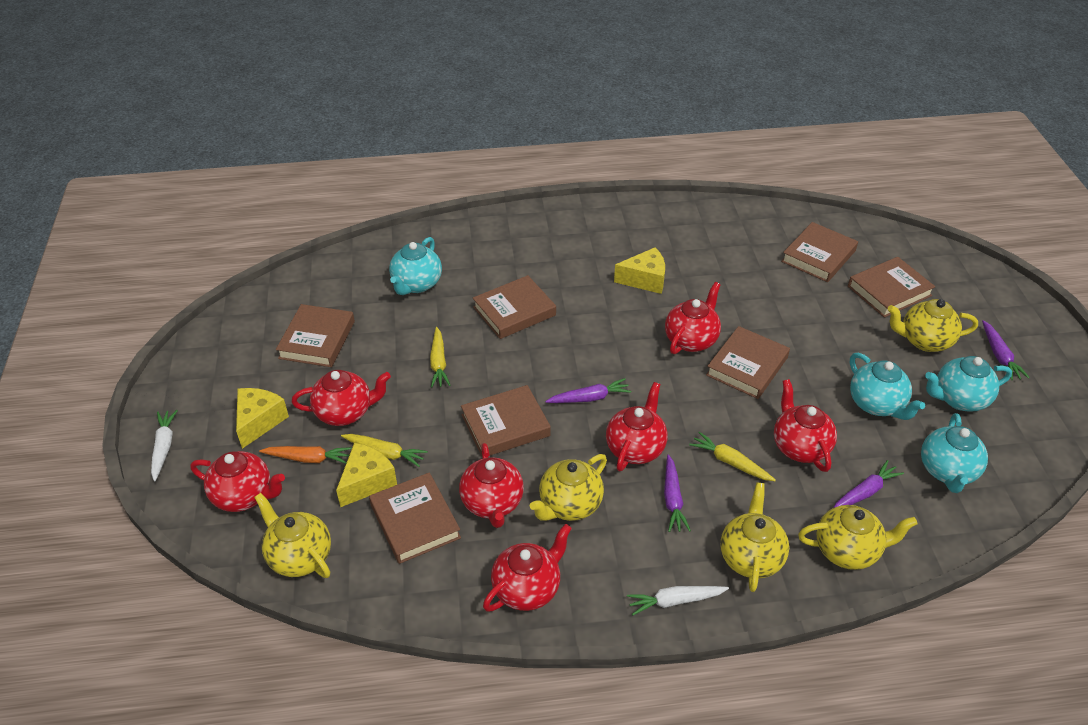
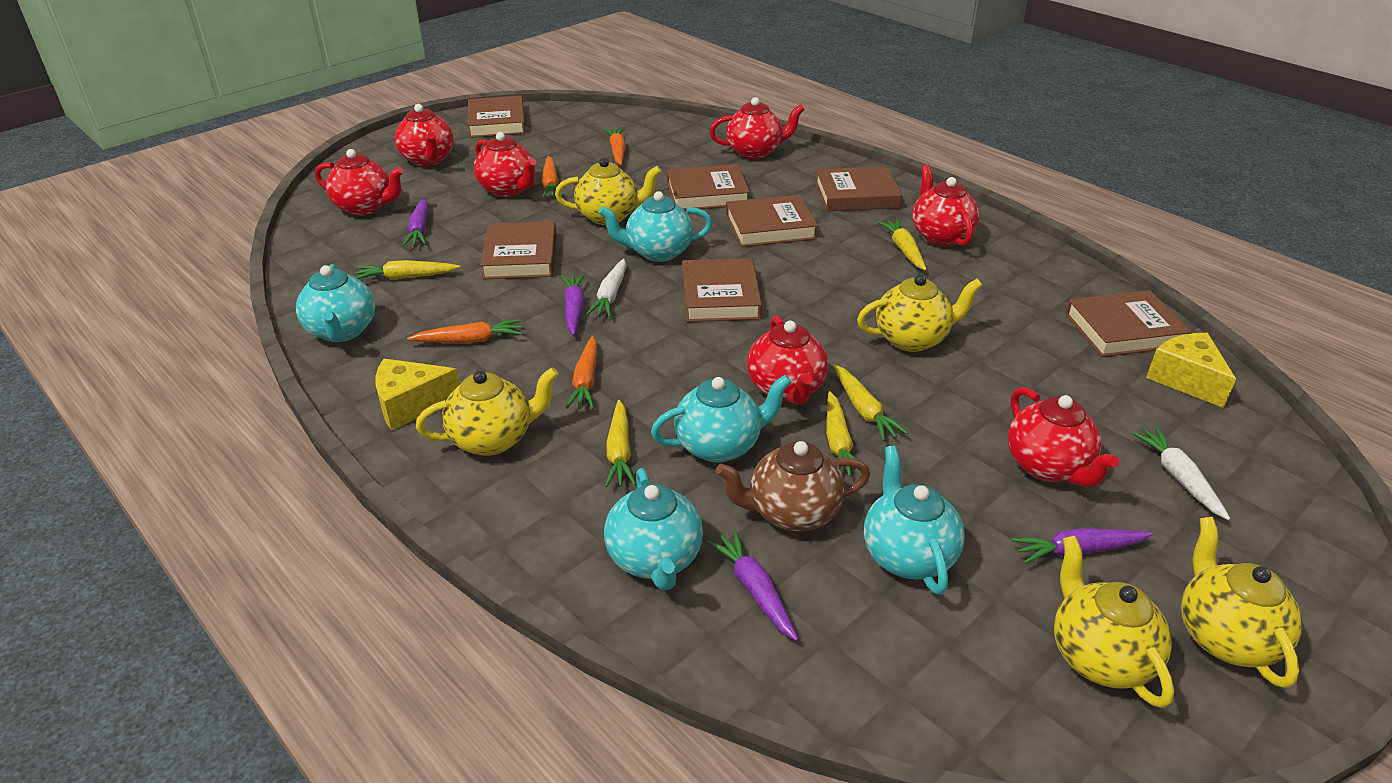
brown teapot: none = 0 -> [716,441,870,531] = 1
orange carrot: [259,446,352,464] = 1 -> [407,319,522,343] [541,156,564,198] [566,336,597,409] [605,128,626,165] = 4
turquoise teapot: [389,237,442,295] [850,352,925,420] [921,413,988,493] [925,356,1012,412] = 4 -> [296,264,375,342] [599,191,712,262] [604,468,703,590] [651,375,791,462] [864,446,965,595] = 5
yellow carrot: [341,434,428,467] [430,327,451,388] [689,432,776,481] = 3 -> [355,260,460,280] [605,400,636,487] [826,391,861,476] [833,365,908,441] [877,219,927,271] = 5
yellow cheese: [236,388,289,449] [336,443,397,507] [614,247,665,294] = 3 -> [375,359,459,430] [1146,333,1236,408] = 2

